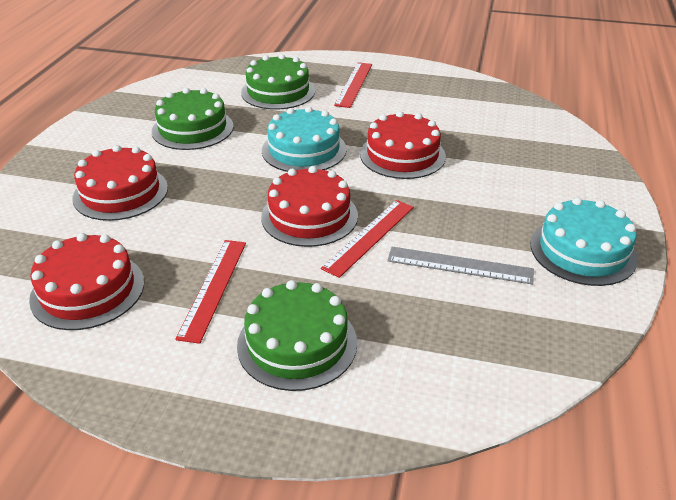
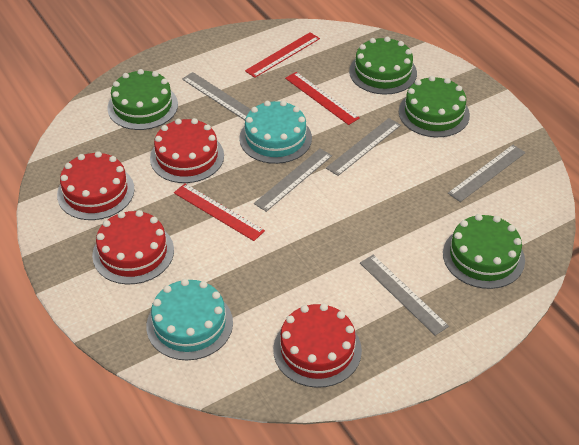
green cake: [152,88,234,150] [237,280,357,391] [241,54,315,110] = 3 -> [107,69,178,130] [349,37,417,95] [399,76,470,137] [443,214,525,289] = 4
grey ruler: [387,247,534,285] = 1 -> [182,72,251,120] [254,149,332,212] [326,118,401,176] [360,255,449,336] [448,145,526,202] = 5

